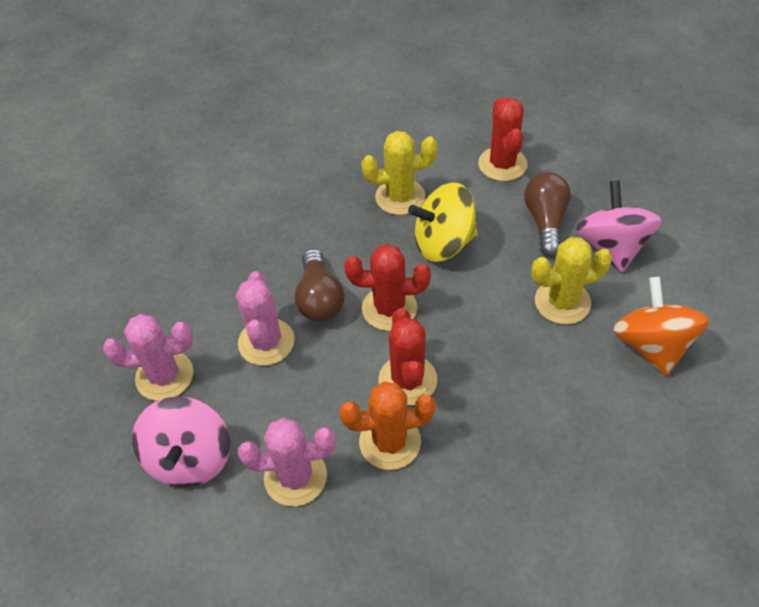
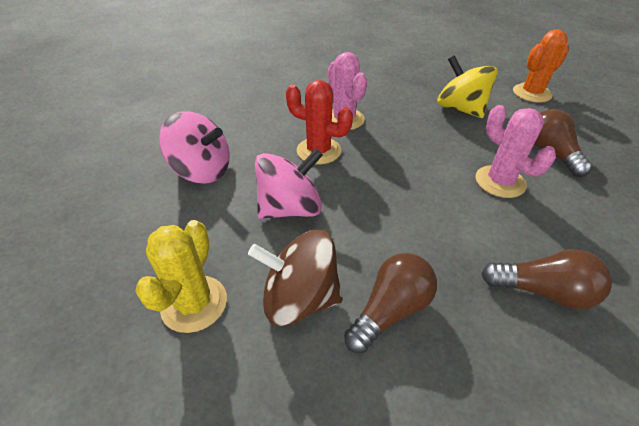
brown light bulb: [294,249,345,322] [524,172,571,256] = 2 -> [344,253,437,353] [482,249,612,309] [534,109,593,177] = 3
brown spinning top: none = 0 -> [248,230,343,326] = 1
orange spinning top: [613,277,709,376] = 1 -> none = 0
pink cactus: [103,314,193,401] [236,271,294,365] [238,418,336,506] = 3 -> [328,52,367,130] [475,105,556,198] = 2
red cactus: [344,244,431,331] [378,308,437,405] [478,97,528,181] = 3 -> [286,80,353,164] = 1
yellow cactus: [361,131,438,215] [531,237,612,324] = 2 -> [135,220,227,333] = 1

